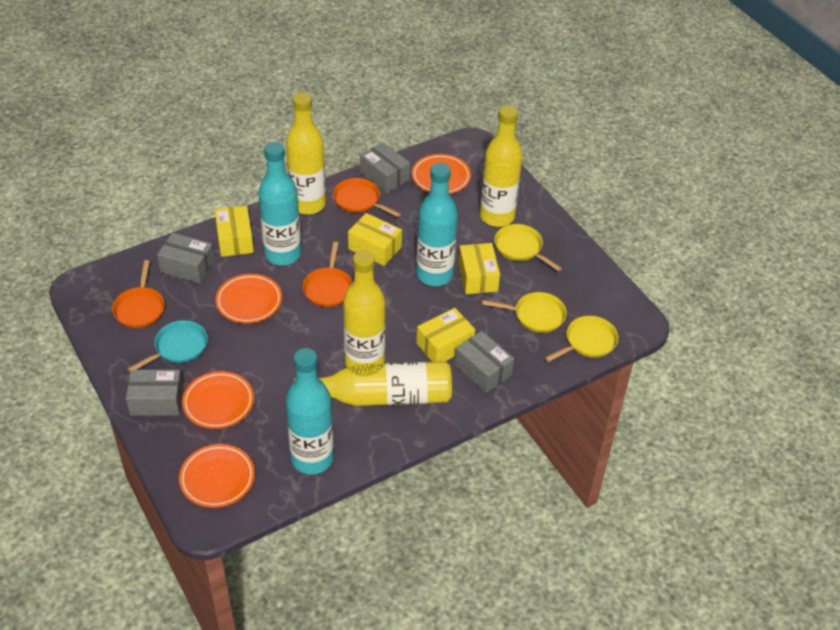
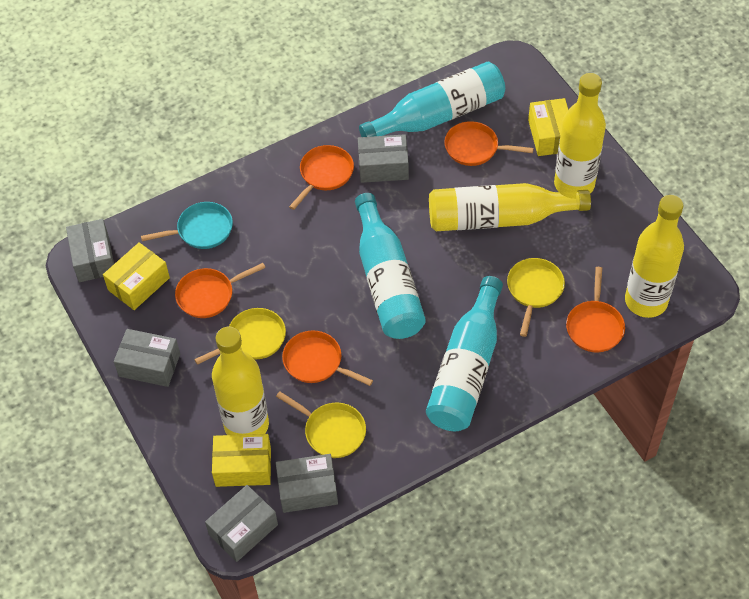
grey box: [126,370,183,416] [157,233,215,283] [360,142,410,193] [455,331,514,393] = 4 -> [66,219,114,282] [114,329,180,387] [205,485,278,562] [276,454,338,513] [358,134,409,183] = 5
orange pan: [112,260,165,328] [303,242,353,307] [333,178,401,217] = 3 -> [175,263,266,318] [282,330,373,386] [289,145,354,210] [444,121,534,166] [566,267,625,352] = 5
orange plate: [179,444,255,508] [182,371,254,429] [216,274,282,323] [412,154,471,194] = 4 -> none = 0
yellow box: [215,206,254,257] [348,213,402,266] [417,308,475,362] [458,243,500,294] = 4 -> [103,242,170,310] [212,434,271,487] [528,98,568,156] = 3

